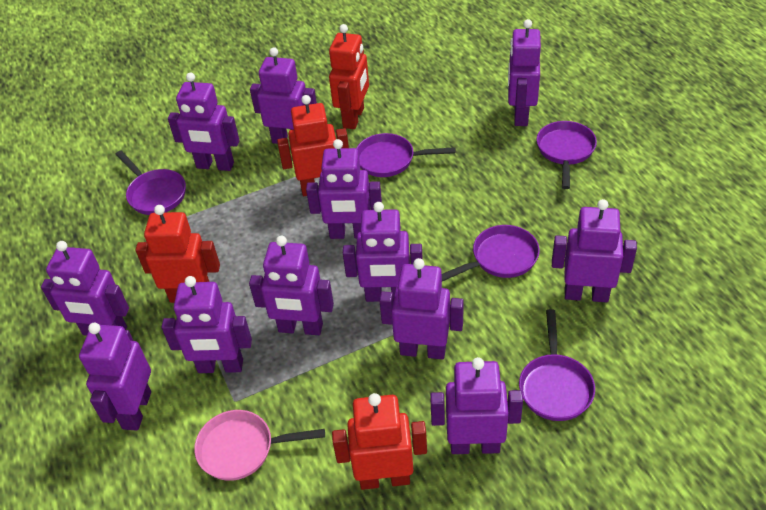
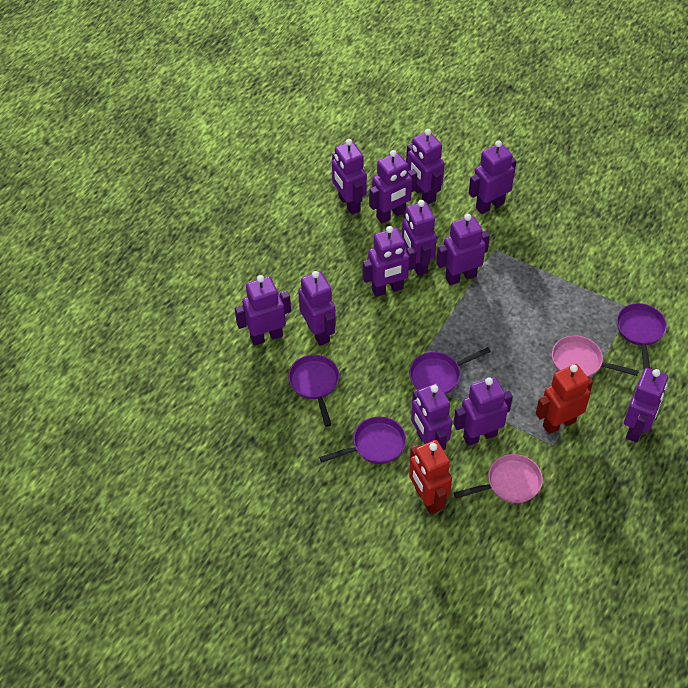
pink pan: [194,410,325,481] = 1 -> [454,454,543,503] [552,335,639,377] = 2
purple pan: [115,150,186,215] [356,133,455,177] [442,225,540,281] [519,309,595,421] [537,121,597,189] = 5 -> [288,355,339,427] [319,417,406,464] [409,347,491,394] [617,303,667,369] = 4
red robot: [136,205,220,303] [277,95,349,196] [329,24,369,129] [332,393,427,490] = 4 -> [409,440,452,515] [536,364,593,434] = 2

